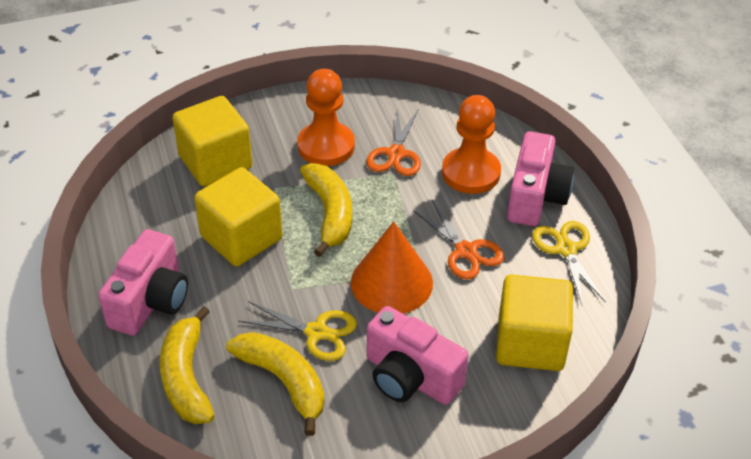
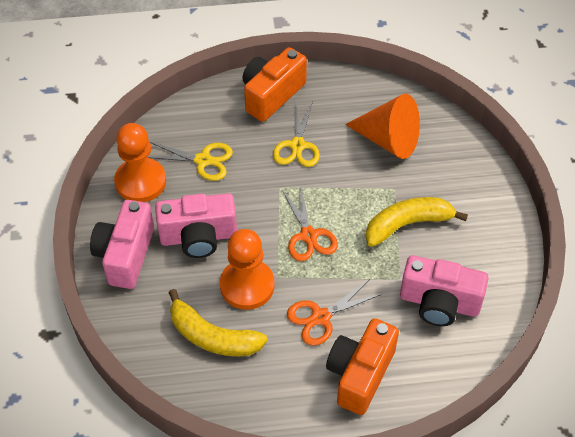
orange camera: none = 0 -> [242,47,307,122] [326,318,399,415] = 2
yellow banana: [160,306,215,424] [226,332,324,436] [300,163,352,257] = 3 -> [169,289,268,357] [365,197,468,247] = 2
yellow cube: [172,96,252,186] [194,167,282,266] [496,274,573,371] = 3 -> none = 0

